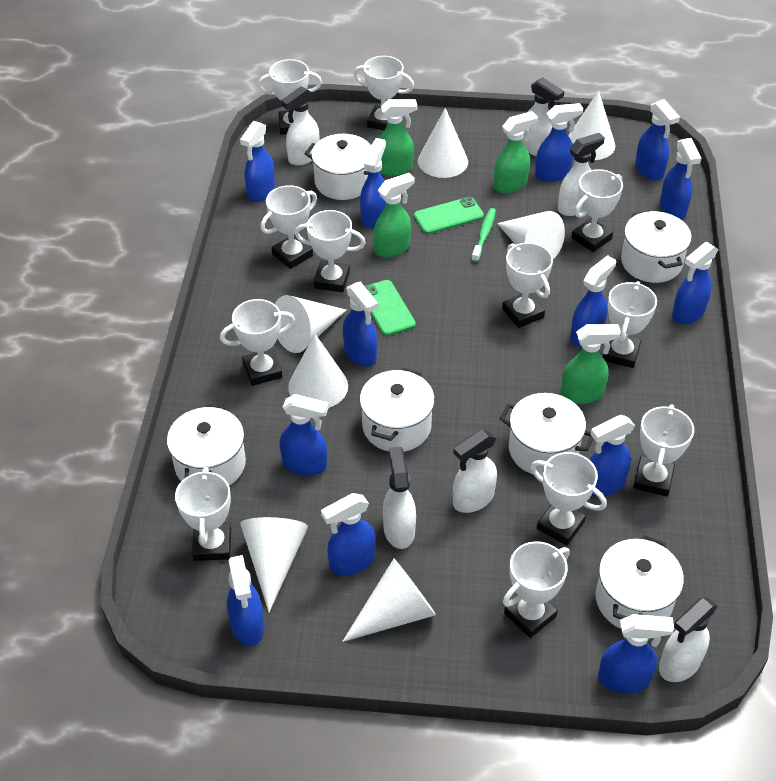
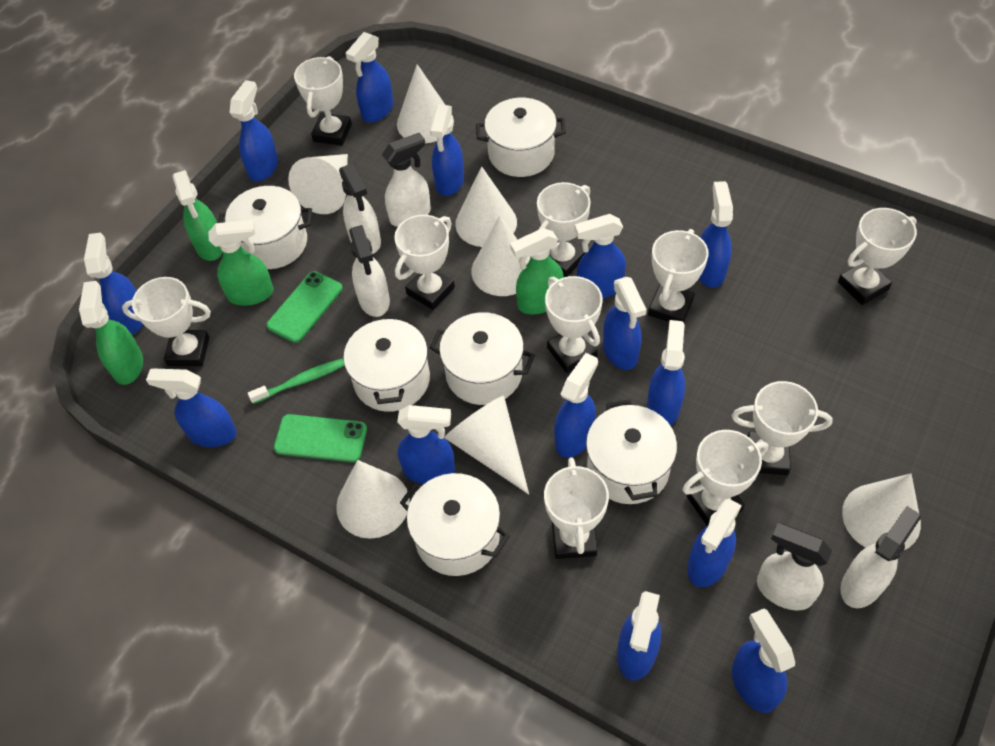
blue spray bottle: [227,555,265,647] [240,121,275,202] [279,394,329,476] [321,493,376,576] [343,281,378,367] [360,138,386,228] [535,103,583,182] [570,255,616,347] [589,415,635,497] [598,614,674,693] [635,99,680,180] [660,138,701,219] [672,242,718,324] = 13 -> [84,233,143,335] [146,369,237,447] [229,80,278,181] [346,32,394,122] [397,405,455,484] [430,104,464,196] [554,353,598,458] [575,214,626,299] [603,277,647,370] [617,591,661,681] [647,320,685,426] [687,498,742,587] [699,181,733,288] [732,608,795,713] = 14
white spray bottle: [281,86,320,166] [383,446,416,549] [453,429,497,513] [522,78,564,156] [558,133,605,216] [659,597,718,682] = 6 -> [339,163,381,254] [349,225,390,317] [382,133,431,227] [757,523,832,611] [840,506,921,608] = 5
white trophy: [175,467,231,561] [220,299,295,386] [258,59,322,135] [261,185,317,269] [295,210,366,292] [353,56,414,131] [502,243,553,328] [503,541,570,638] [530,452,607,546] [571,169,623,252] [603,281,657,368] [633,404,694,497] = 12 -> [122,277,211,366] [294,56,352,146] [394,215,455,310] [537,182,591,277] [544,457,609,559] [545,276,603,373] [648,229,709,323] [682,430,768,525] [732,381,833,475] [838,208,917,305] = 10

